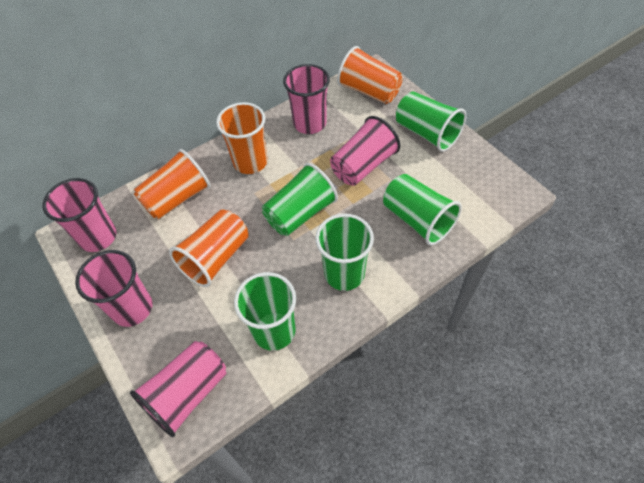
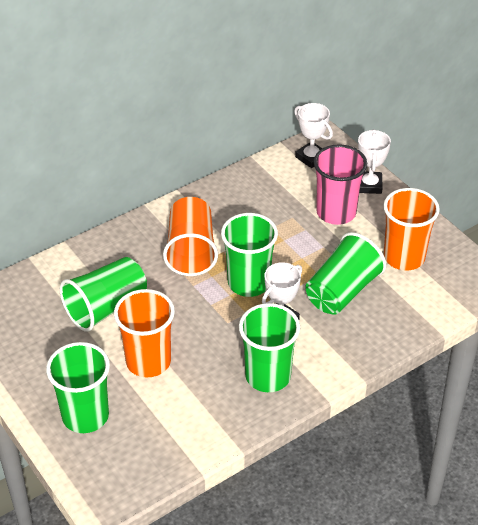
orange cup: [134,149,211,219] [169,210,249,287] [216,102,268,174] [337,46,403,104] = 4 -> [114,289,175,377] [163,197,218,276] [383,188,440,270] = 3
pink cup: [43,178,117,252] [75,250,152,327] [130,341,226,437] [283,64,330,134] [330,116,400,186] = 5 -> [313,144,367,225] = 1
white trophy: none = 0 -> [262,262,302,320] [294,103,333,168] [358,129,391,194] = 3

